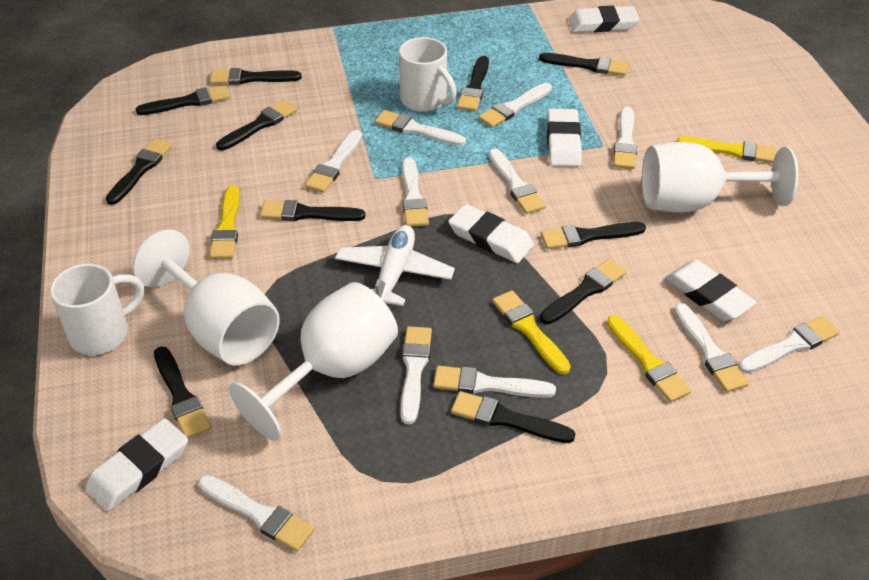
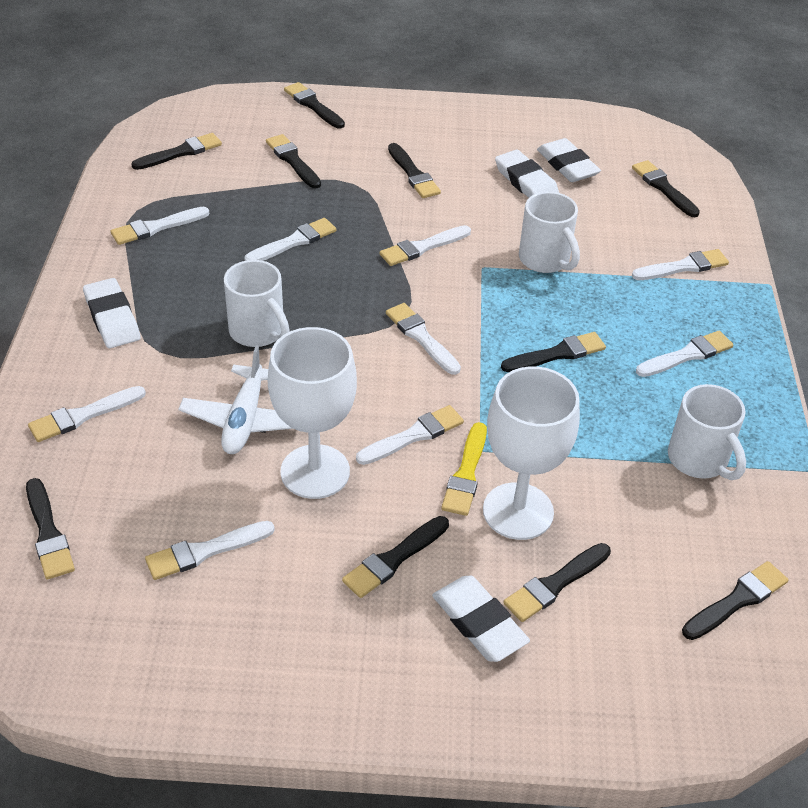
black brush: [106,139,172,205] [136,85,230,115] [154,346,211,438] [210,68,302,85] [216,100,298,150] [260,200,365,221] [451,391,575,443] [457,56,489,111] [539,53,629,76] [540,259,627,324] [541,222,646,249] = 11 -> [26,478,75,580] [131,133,222,170] [266,134,321,189] [284,82,345,129] [342,516,449,598] [388,143,441,198] [501,332,606,372] [503,543,611,622] [632,160,700,217] [682,561,788,640] = 10
white brush: [198,475,314,552] [305,130,362,193] [375,110,466,146] [400,326,432,425] [402,157,429,227] [433,366,556,398] [478,83,552,128] [488,148,546,214] [613,107,637,169] [674,303,749,392] [738,316,839,373] = 11 -> [28,386,146,442] [111,207,209,245] [145,521,275,580] [244,218,336,261] [356,405,464,465] [380,225,471,266] [386,303,461,375] [632,249,729,280] [636,331,733,377] = 9
white eraser: [85,418,188,511] [448,204,534,263] [547,109,582,166] [568,6,639,33] [665,260,757,321] = 5 -> [83,278,141,348] [432,576,530,662] [495,150,559,198] [537,138,601,182] = 4
white goblet: [132,230,280,365] [229,282,398,441] [642,142,798,213] = 3 -> [268,327,357,499] [483,366,580,540] = 2
white mug: [50,263,144,355] [399,37,457,112] = 2 -> [224,260,290,347] [519,192,580,273] [668,384,746,480] = 3
yellow brush: [209,185,240,259] [492,290,571,375] [607,315,691,403] [677,136,777,163] = 4 -> [441,422,487,516] = 1

